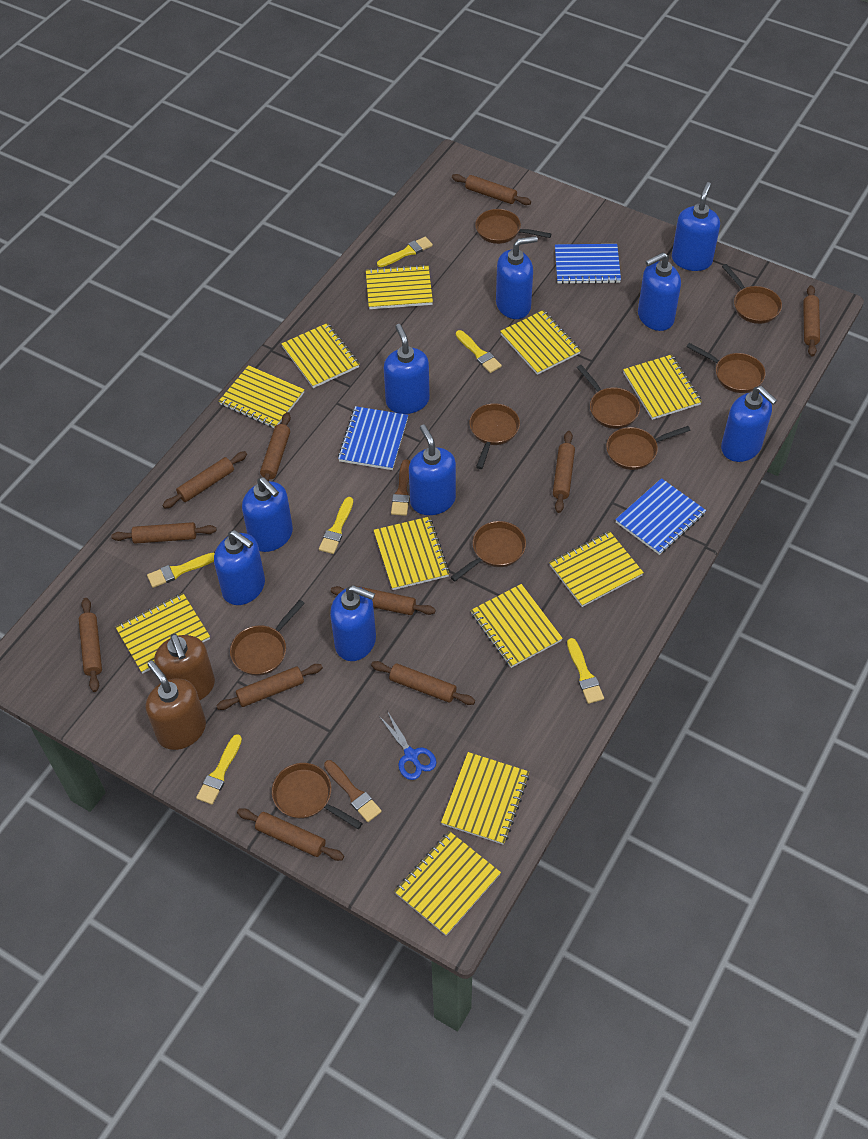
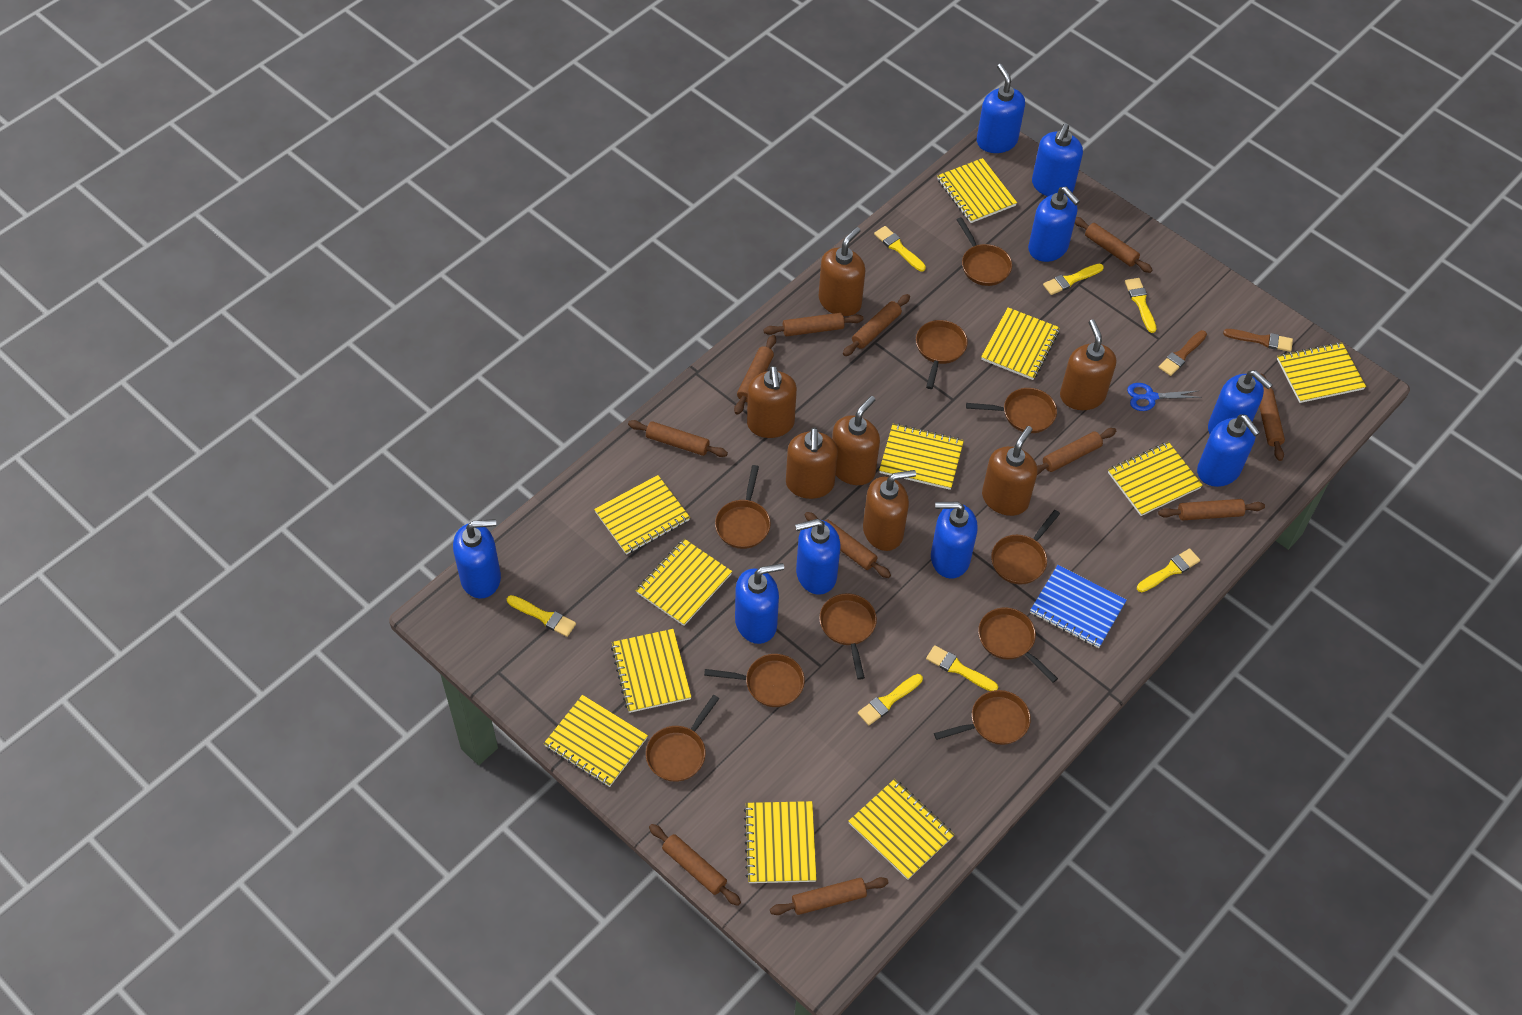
blue notebook: [338,406,408,470] [555,244,621,284] [615,478,706,555] = 3 -> [1030,565,1127,648] = 1
brown pan: [230,600,305,676] [272,763,363,829] [450,521,526,582] [469,403,520,469] [475,209,551,244] [577,365,640,429] [606,426,690,470] [687,343,765,393] [722,264,782,324] = 9 -> [646,695,719,782] [704,654,805,707] [715,465,771,549] [819,593,877,680] [916,320,968,389] [934,690,1031,745] [956,217,1012,286] [966,388,1057,433] [978,607,1058,683] [991,510,1060,585] = 10
brown soap dispenser: [146,661,206,750] [154,634,215,700] = 2 -> [747,366,797,438] [786,427,838,499] [819,227,865,316] [832,396,880,485] [863,470,916,551] [982,426,1038,516] [1060,319,1116,410] = 7
yellow brush: [147,553,215,588] [196,734,242,805] [319,497,353,554] [377,237,433,267] [456,330,502,373] [567,638,604,704] = 6 -> [507,595,576,637] [858,674,923,725] [874,226,926,271] [926,645,998,691] [1043,263,1104,295] [1125,278,1156,333] [1137,548,1200,592] = 7

